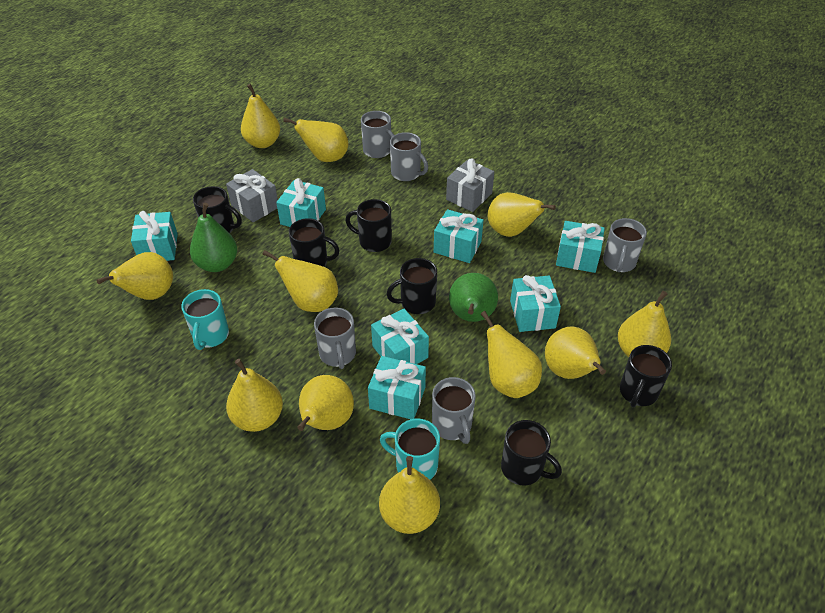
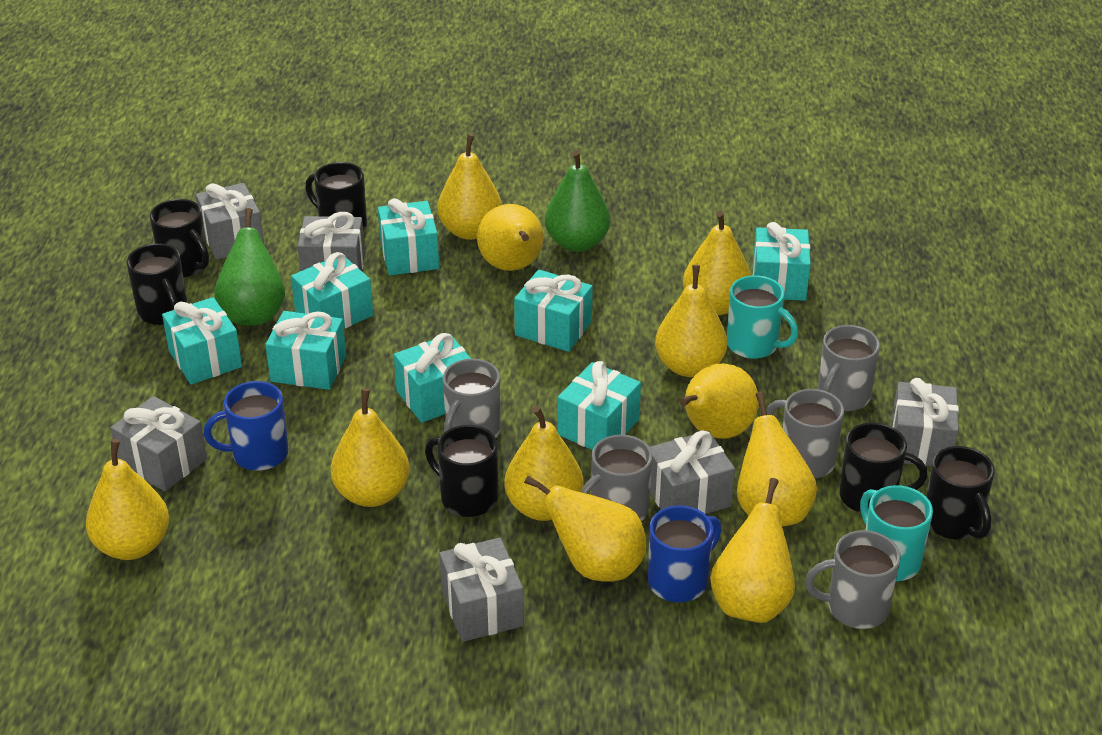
blue mug: none = 0 -> [204,381,289,471] [648,505,722,602] = 2
grey gift: [226,169,278,222] [446,158,494,212] = 2 -> [110,396,207,491] [196,183,265,260] [297,212,365,271] [439,538,524,642] [650,430,735,514] [891,378,959,466] = 6
turquoise gift: [131,211,178,261] [276,178,326,227] [368,356,426,419] [371,309,429,364] [434,209,483,263] [510,275,561,332] [556,221,605,273] = 7 -> [162,297,242,385] [265,311,346,390] [291,252,373,329] [378,198,439,275] [394,333,471,423] [514,270,593,352] [557,361,641,450] [753,222,811,301] = 8

